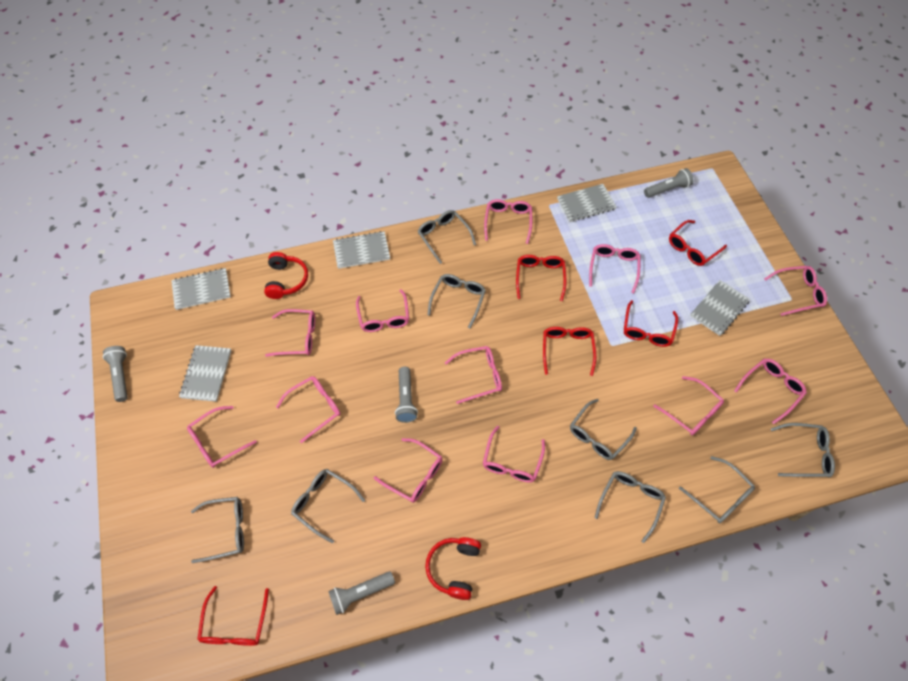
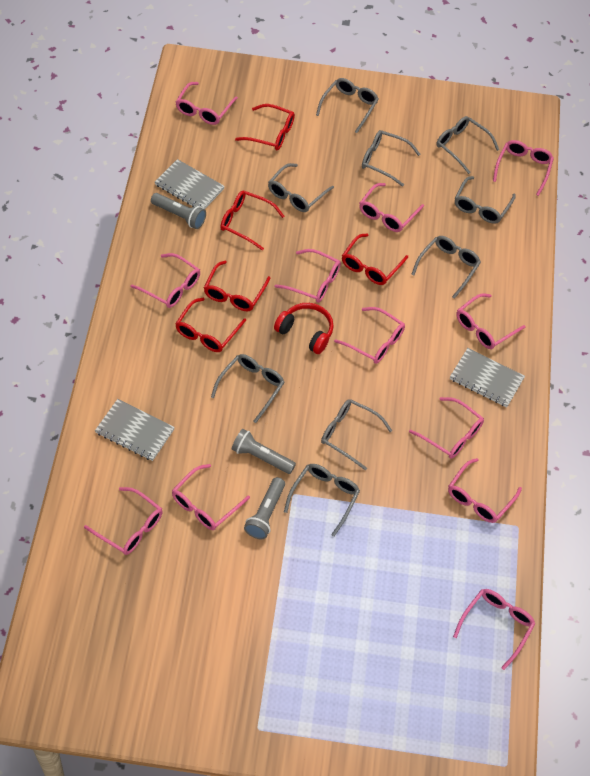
grey flashlight: [103,346,128,402] [328,571,395,615] [395,367,418,423] [644,168,693,198] = 4 -> [151,193,206,229] [232,429,296,474] [244,477,285,539] = 3
grey glasses: [191,497,244,563] [291,469,365,544] [417,210,476,264] [428,274,486,329] [570,399,637,460] [594,471,666,543] [679,456,755,523] [771,423,835,477] = 8 -> [211,354,285,423] [268,163,334,212] [284,464,360,537] [316,78,379,133] [321,399,392,471] [362,130,420,187] [411,236,481,299] [436,116,499,174] [455,176,516,224] = 9
grey notebook: [171,268,231,310] [179,345,231,402] [333,231,390,269] [557,184,617,222] [690,280,750,336] = 5 -> [95,399,175,461] [155,159,225,209] [450,348,525,407] = 3
red headphones: [264,252,308,299] [425,537,481,600] = 2 -> [274,303,334,354] = 1

